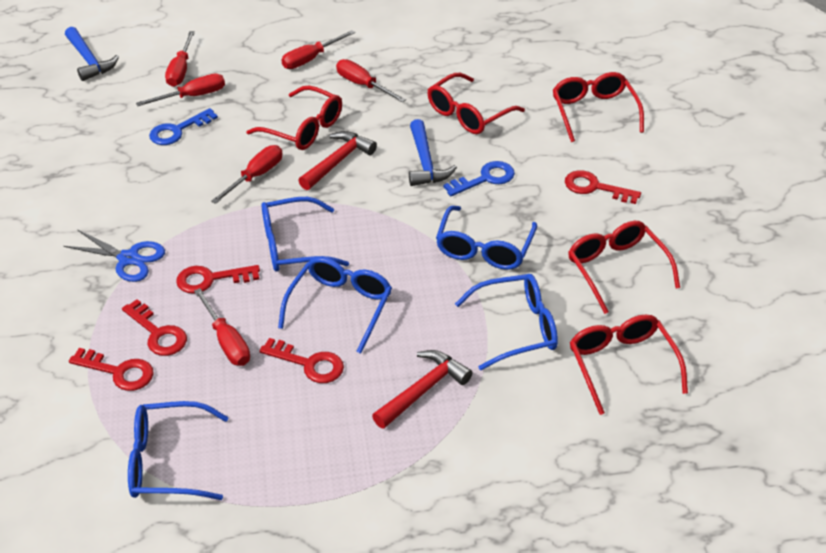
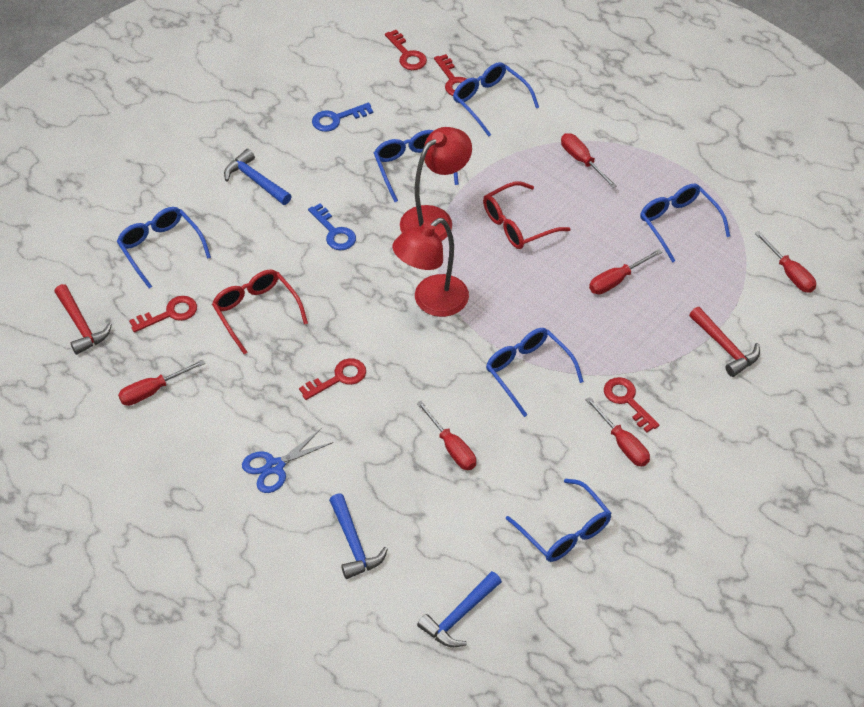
blue glasses: [128,401,229,500] [261,197,349,272] [278,257,392,354] [436,206,537,270] [455,274,558,370] = 5 -> [117,207,211,289] [374,130,459,202] [453,62,539,137] [486,328,584,417] [506,479,612,562] [640,184,730,263] = 6
blue hammer: [65,27,119,81] [409,119,457,186] = 2 -> [224,149,292,205] [329,493,388,579] [417,571,502,647] = 3
red glasses: [246,86,342,150] [427,73,525,134] [553,72,644,142] [569,221,680,314] [570,315,688,415] = 5 -> [212,269,308,354] [483,181,570,249] = 2
red lamp: none = 0 -> [392,218,469,317] [400,127,472,241] = 2

